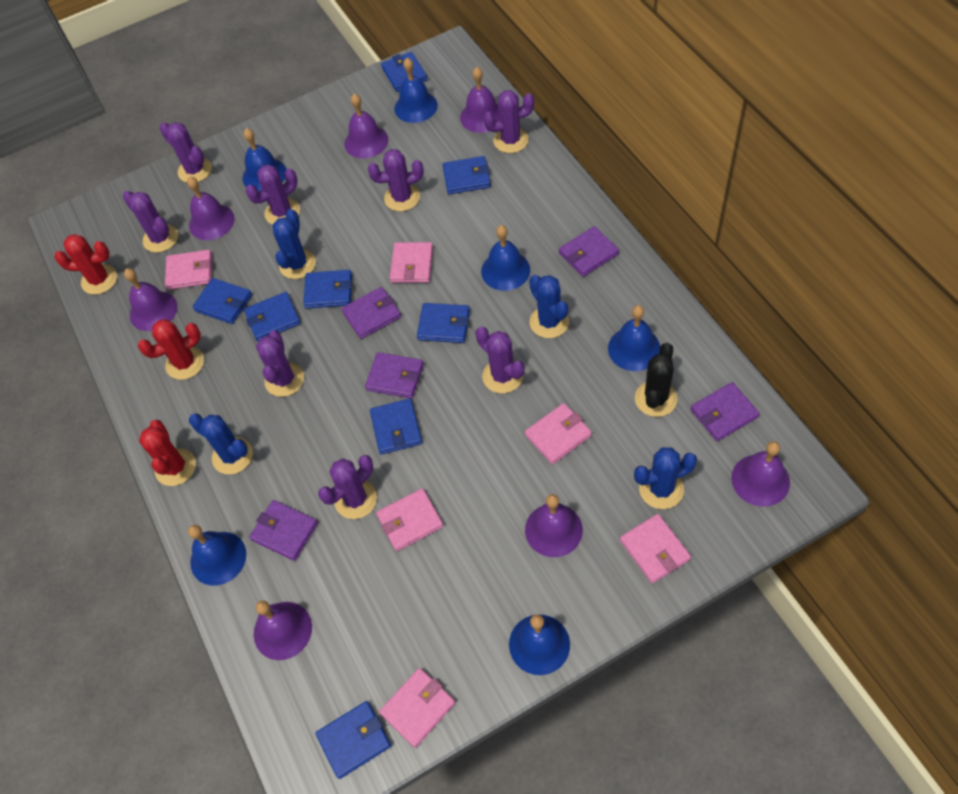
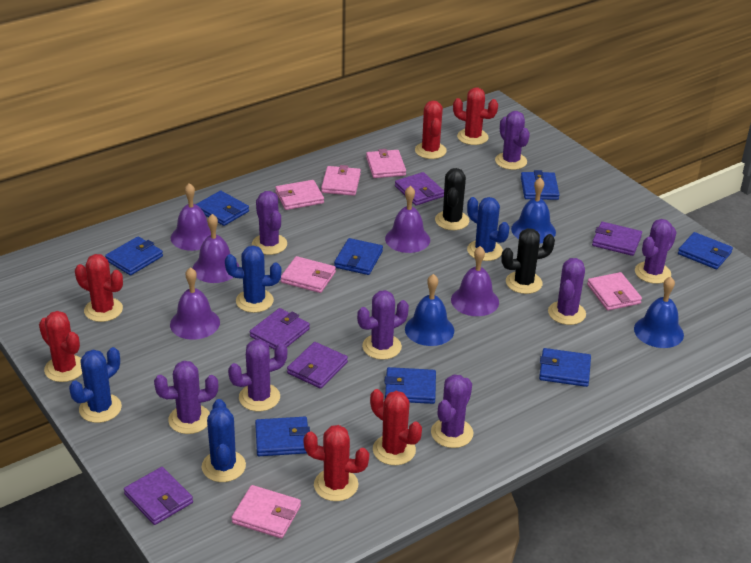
black cactus: [635,343,677,417] = 1 -> [435,168,469,230] [501,228,555,294] = 2
blue bell: [188,525,246,586] [242,128,287,192] [394,58,438,123] [481,225,530,291] [509,614,570,675] [608,305,660,371] = 6 -> [405,274,454,346] [511,178,556,244] [634,276,684,348] = 3
purple bell: [124,268,178,331] [187,177,235,240] [254,601,312,660] [344,94,388,159] [460,67,499,133] [525,494,583,557] [731,441,790,507] = 7 -> [170,267,220,340] [171,183,211,251] [192,214,239,283] [385,186,430,253] [451,246,499,316] = 5
red cactus: [55,234,117,295] [138,319,204,380] [139,420,196,486] = 3 -> [39,311,82,382] [75,254,123,322] [303,425,369,501] [370,389,422,465] [415,100,447,159] [453,87,498,145] = 6

